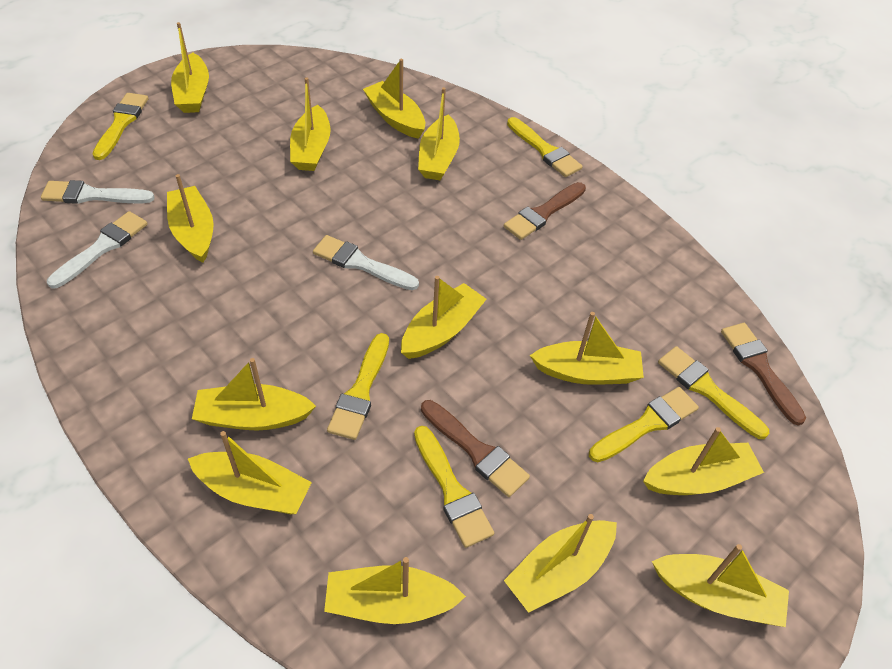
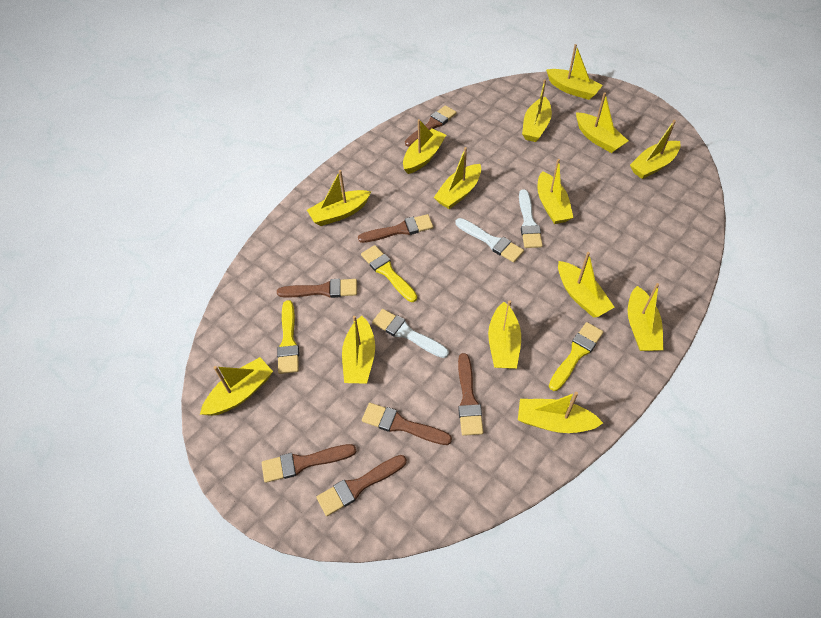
brown brush: [421,400,530,497] [504,182,586,240] [721,323,806,426] = 3 -> [262,444,356,483] [277,279,357,298] [316,455,407,516] [358,214,433,243] [362,403,452,445] [405,105,457,147] [458,353,483,436] = 7
yellow boat: [167,174,214,263] [171,22,209,113] [188,431,312,514] [192,358,316,430] [290,77,331,171] [324,557,466,624] [363,59,425,139] [401,276,486,359] [418,87,460,180] [504,514,617,613] [530,312,644,385] [643,427,764,495] [652,544,789,627] = 13 -> [200,357,273,416] [307,170,371,226] [342,316,375,384] [403,119,446,174] [434,147,481,209] [488,300,521,368] [518,392,603,433] [522,79,552,142] [537,159,574,224] [546,44,603,100] [558,252,614,317] [576,92,628,153] [628,283,664,351] [630,120,681,179] = 14
yellow brush: [93,93,149,160] [327,333,389,440] [414,426,494,548] [507,117,583,177] [589,387,699,462] [658,346,769,439] = 6 -> [277,300,299,374] [361,245,417,302] [549,322,604,391] = 3

